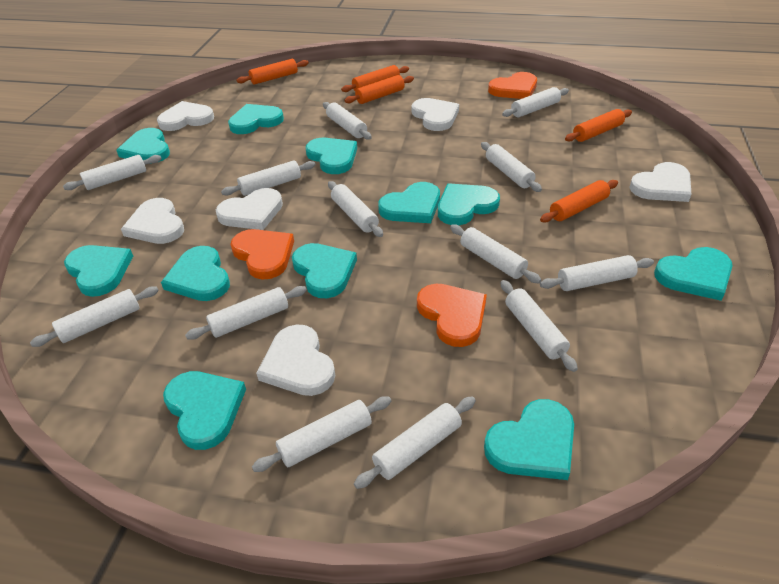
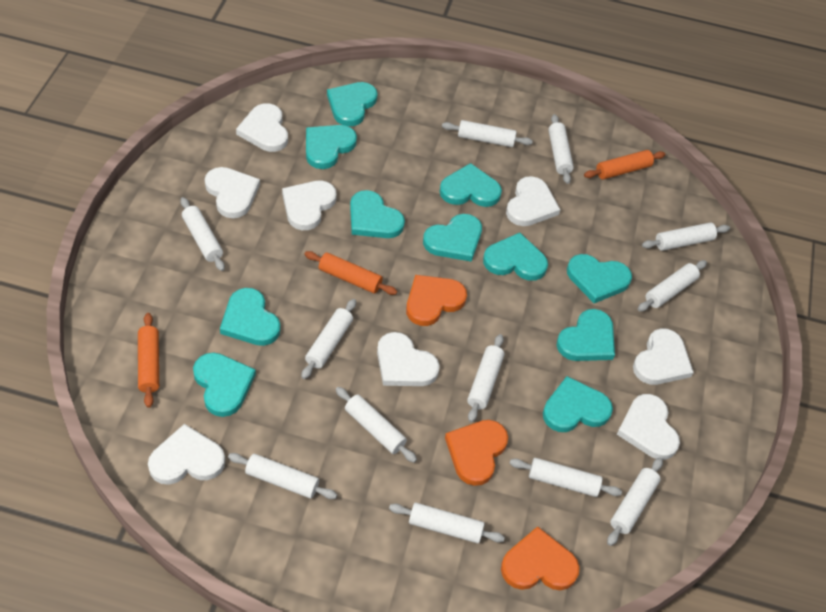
orange rolling pin: [236,59,309,85] [341,65,409,92] [345,75,414,104] [540,180,618,223] [565,109,632,142] = 5 -> [138,313,159,408] [304,251,397,295] [584,150,666,179] = 3
white heart: [121,198,184,244] [157,101,214,131] [216,188,283,230] [256,325,336,396] [412,98,459,131] [629,162,692,202] = 6 -> [148,424,225,485] [205,167,260,218] [236,103,288,152] [282,181,337,230] [377,332,440,386] [506,176,560,226] [617,394,680,460] [633,328,694,385] = 8
white rolling pin: [30,287,159,347] [63,155,162,190] [185,286,307,340] [221,160,315,196] [252,396,391,472] [323,102,372,140] [328,181,383,237] [354,396,476,489] [450,225,541,283] [481,142,542,192] [501,280,578,372] [502,87,569,117] [540,255,654,291] = 13 -> [181,197,225,271] [228,453,337,499] [301,299,356,379] [336,387,417,463] [389,503,505,543] [442,120,533,147] [467,334,505,422] [509,458,622,497] [548,114,574,184] [607,458,663,546] [638,260,707,312] [642,222,730,251] = 12

